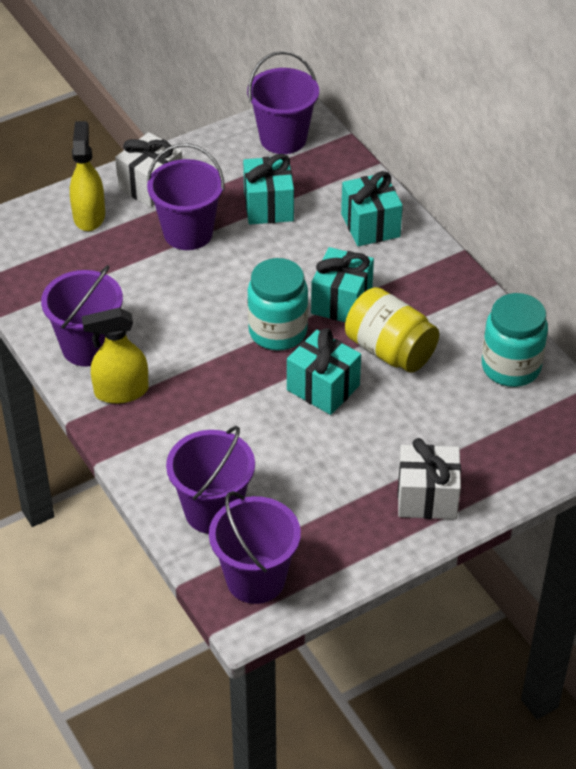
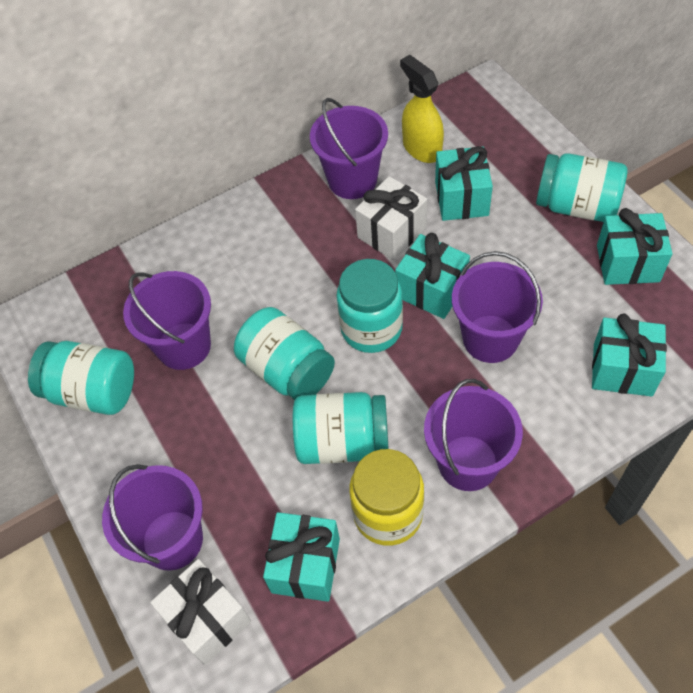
turquoise gift: [243,154,294,225] [287,328,361,415] [311,247,374,322] [341,171,403,246] = 4 -> [263,512,340,602] [395,233,470,319] [435,146,493,221] [592,314,667,397] [597,208,673,285] = 5
turquoise jar: [247,258,308,351] [482,293,548,387] = 2 -> [28,341,134,415] [234,307,335,400] [293,392,389,464] [336,259,403,353] [536,153,627,222] = 5
yellow spray bottle: [70,121,105,231] [82,307,148,404] = 2 -> [400,55,444,163] = 1

